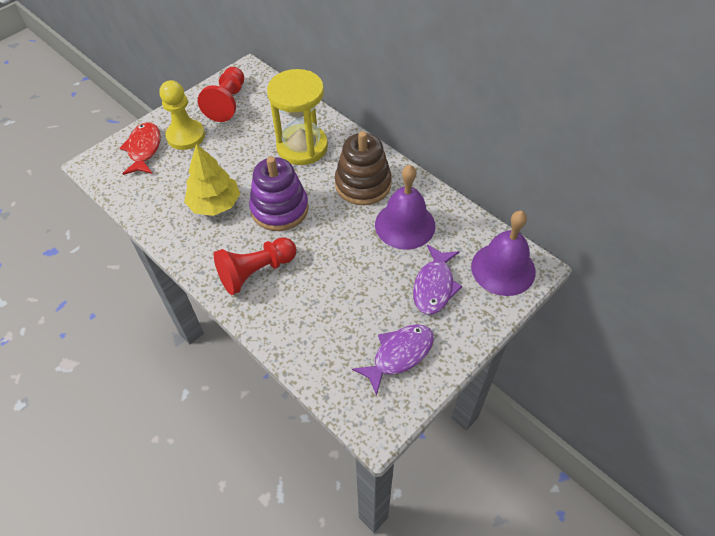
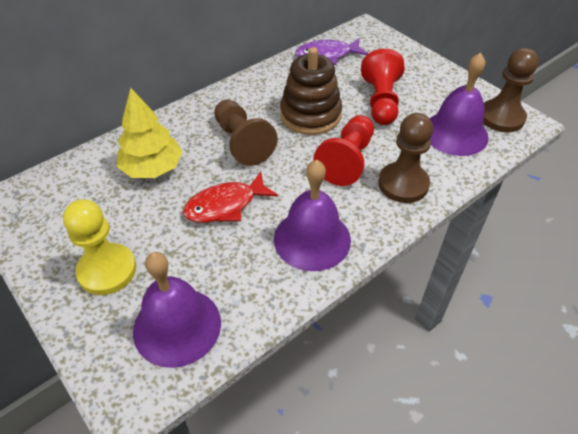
brown pawn: none = 0 -> [214,99,278,166] [378,113,433,203] [483,48,539,132] = 3
purple bell: [375,165,435,249] [471,211,536,296] = 2 -> [133,252,221,368] [274,160,351,271] [429,53,489,156] = 3
purple fish: [352,324,434,396] [413,245,462,314] = 2 -> [295,38,368,65] = 1
purple stacking toy: [249,156,309,231] = 1 -> none = 0
yellow hourglass: [267,69,328,165] = 1 -> none = 0

